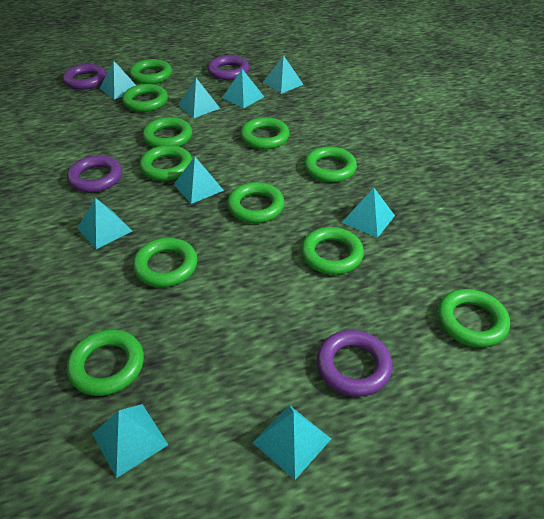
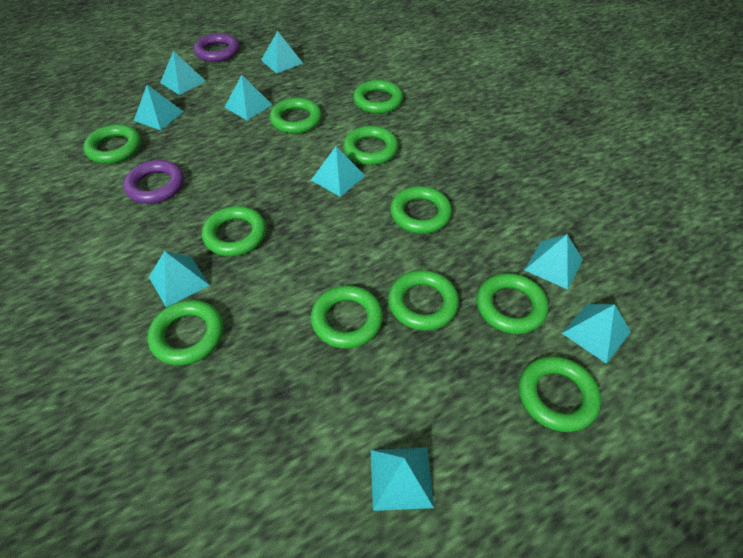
purple ring: [63,64,107,90] [67,155,122,193] [208,55,249,80] [317,330,393,397] = 4 -> [123,160,184,204] [194,33,239,62] = 2

